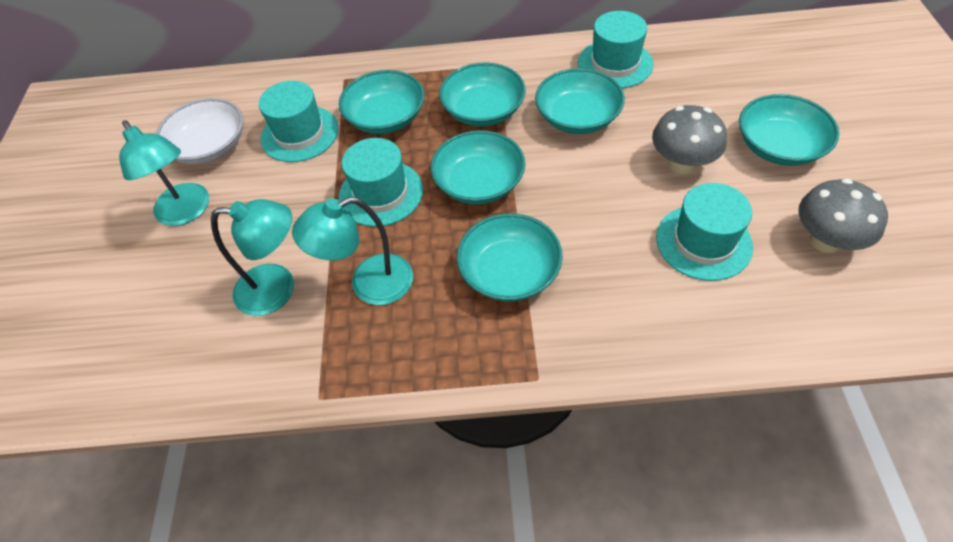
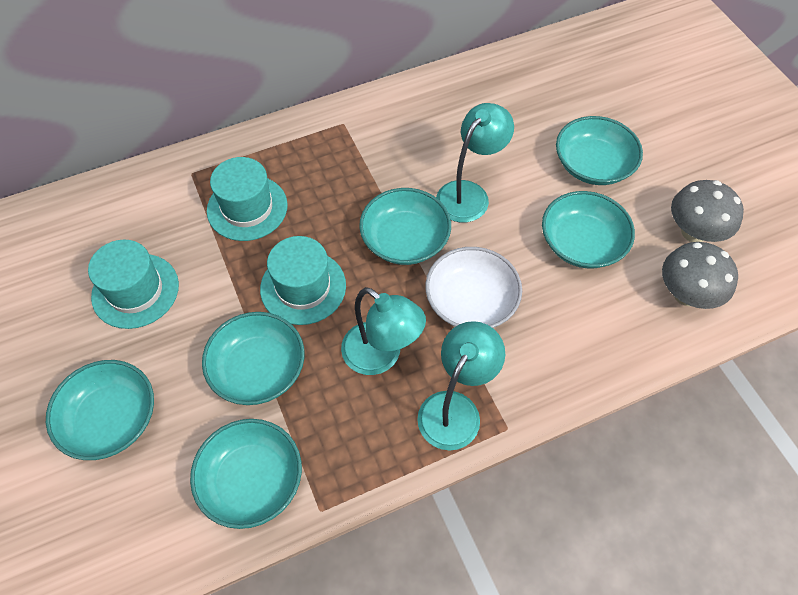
turquoise hat: [259,81,339,162] [339,138,423,227] [578,11,653,88] [656,183,753,281] = 4 -> [88,240,179,329] [207,157,288,241] [260,236,346,325] = 3

